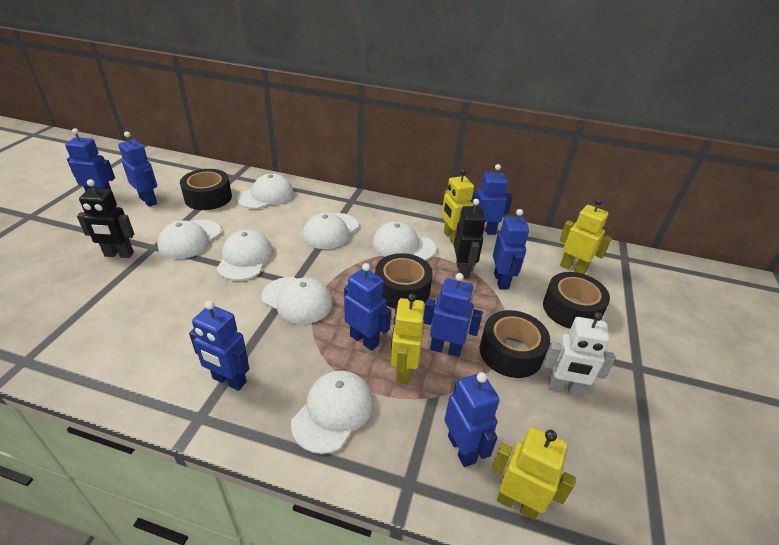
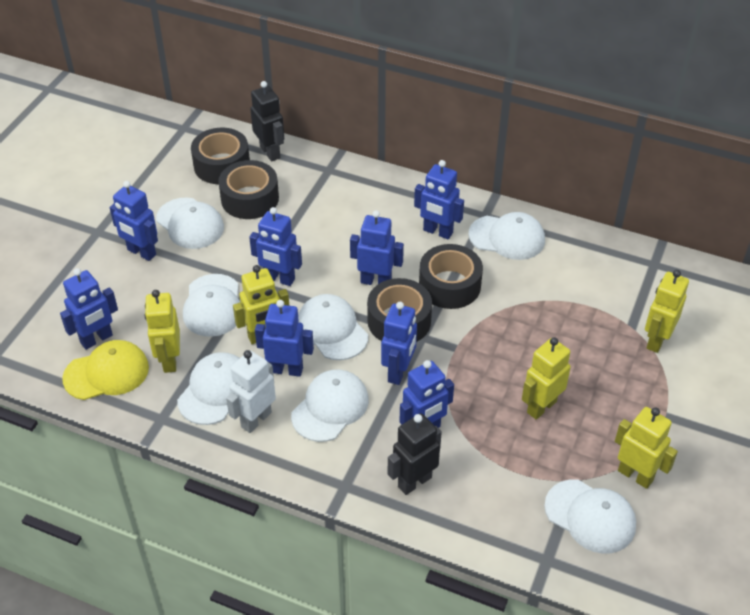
yellow cap: none = 0 -> [62,340,149,400] = 1
yellow robot: [390,293,425,384] [441,169,474,245] [492,427,576,520] [559,198,612,274] = 4 -> [144,290,180,373] [233,265,289,344] [522,337,571,420] [615,407,678,489] [645,270,689,353] = 5

